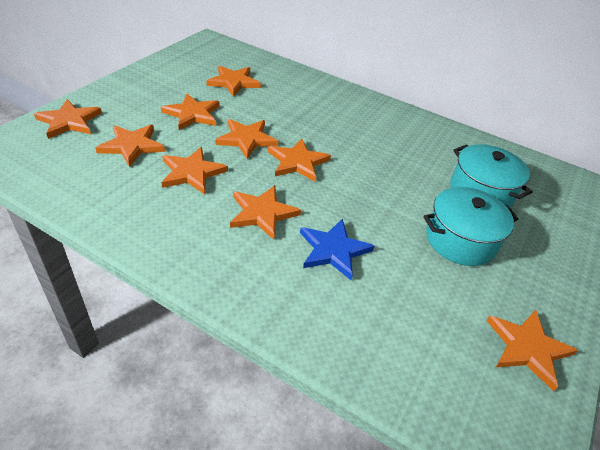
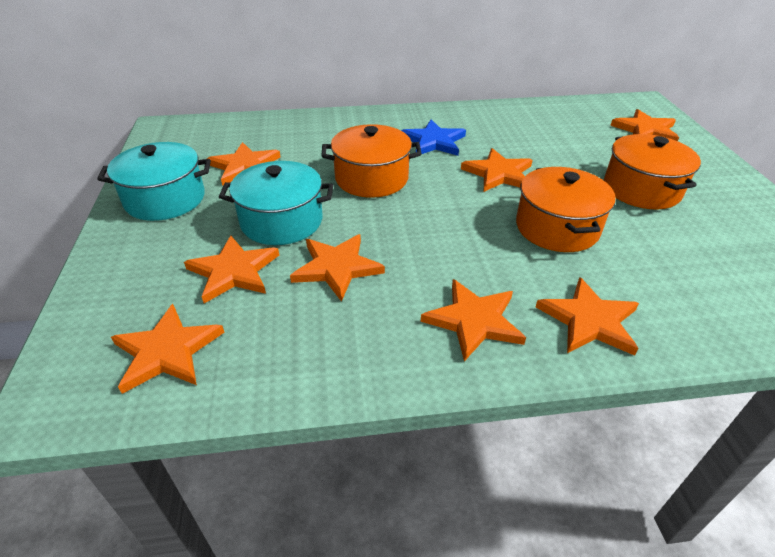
orange pot: none = 0 -> [321,124,422,198] [516,167,616,252] [604,134,701,209] = 3
orange star: [34,99,102,139] [96,125,165,167] [161,94,219,130] [162,147,228,194] [206,66,261,97] [215,119,278,159] [230,185,301,240] [268,138,331,182] [486,309,578,391] = 9 -> [111,304,225,394] [184,235,279,303] [207,142,281,186] [290,234,385,302] [421,279,526,361] [461,148,533,192] [536,277,639,356] [610,109,679,141] = 8

